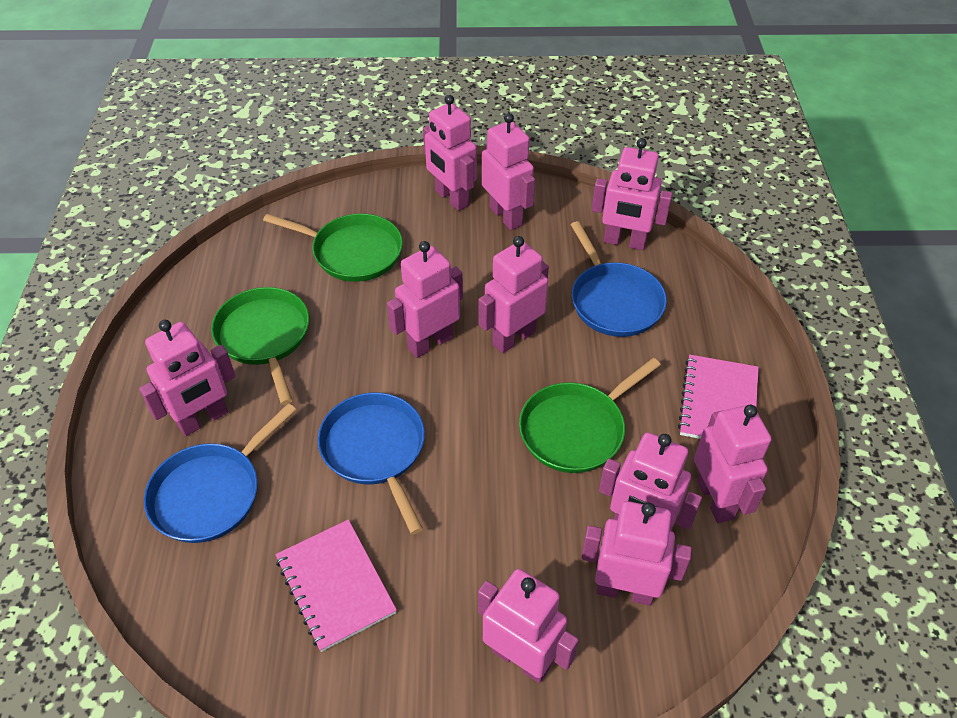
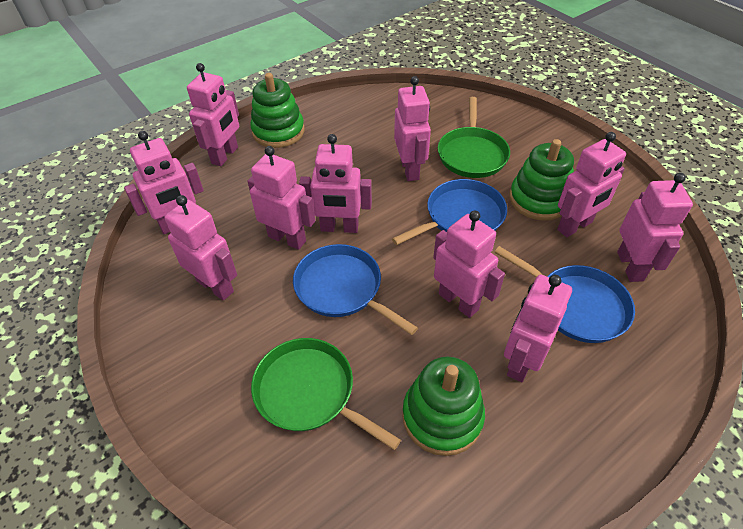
green pan: [211,287,309,405] [263,214,403,282] [519,358,661,473] = 3 -> [251,338,401,450] [438,97,510,178] = 2
green stacking toy: none = 0 -> [250,73,304,148] [402,357,485,456] [509,139,574,221] = 3
pink notebook: [275,520,397,652] [678,355,759,439] = 2 -> none = 0

